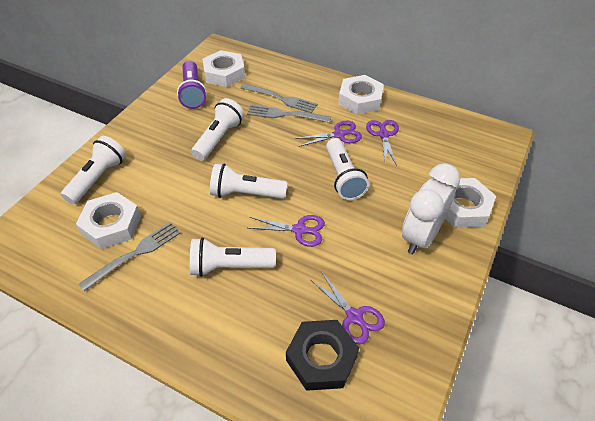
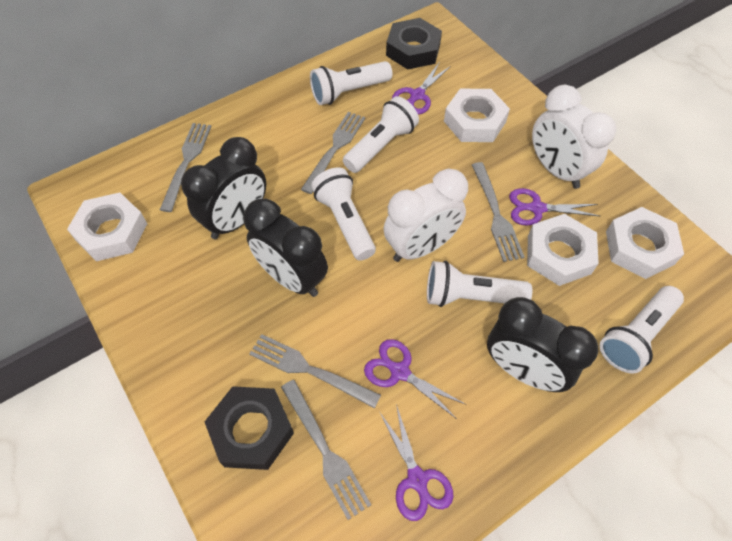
black clock: none = 0 -> [181,137,266,239] [244,199,328,297] [487,297,598,392] = 3
black nut: [286,320,359,391] = 1 -> [205,386,294,470] [386,18,442,69] = 2
grey fork: [79,222,180,291] [241,83,318,113] [247,105,331,123] = 3 -> [160,123,212,212] [249,334,381,409] [281,380,371,520] [301,112,365,194] [472,162,525,262] = 5
purple flashlight: [177,61,207,109] = 1 -> none = 0
white clock: [402,163,460,254] = 1 -> [383,168,468,262] [532,85,616,189] = 2

